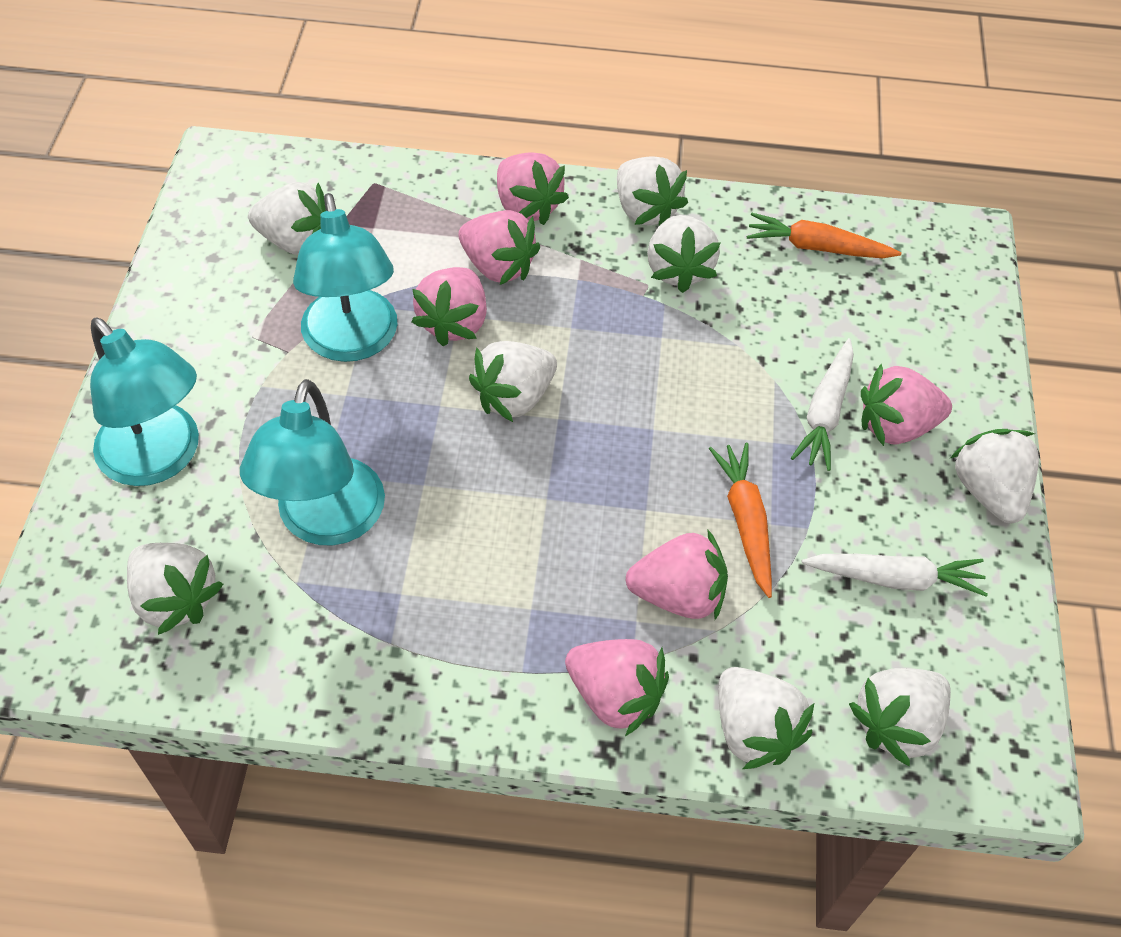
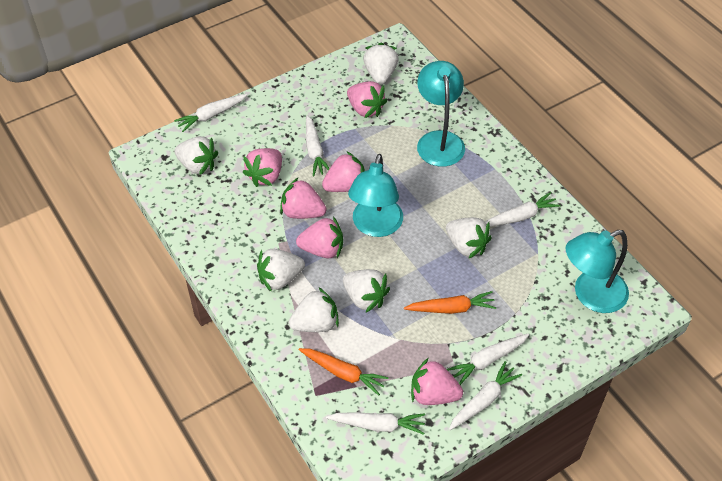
white carrot: [791,338,854,471] [802,554,988,597] = 2 -> [174,94,248,132] [306,115,330,176] [326,412,425,435] [447,333,529,385] [449,361,522,430] [486,192,561,227] = 6
white strawberry: [127,543,223,635] [248,182,326,255] [469,341,557,422] [617,156,688,226] [647,215,720,293] [718,667,814,769] [849,668,951,767] [950,429,1039,524] = 8 -> [174,136,218,176] [257,249,305,292] [289,288,339,332] [343,269,390,312] [363,43,398,85] [446,217,491,259] = 6

